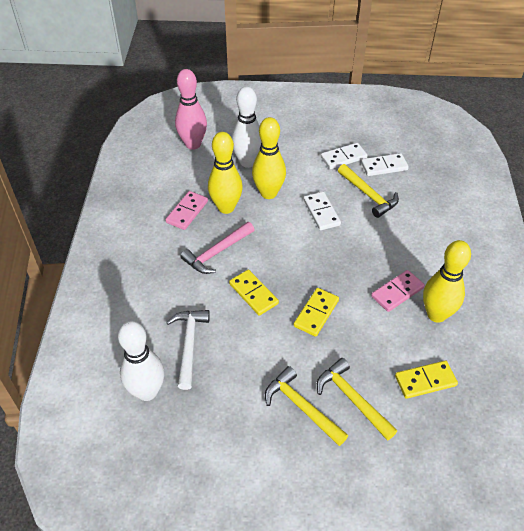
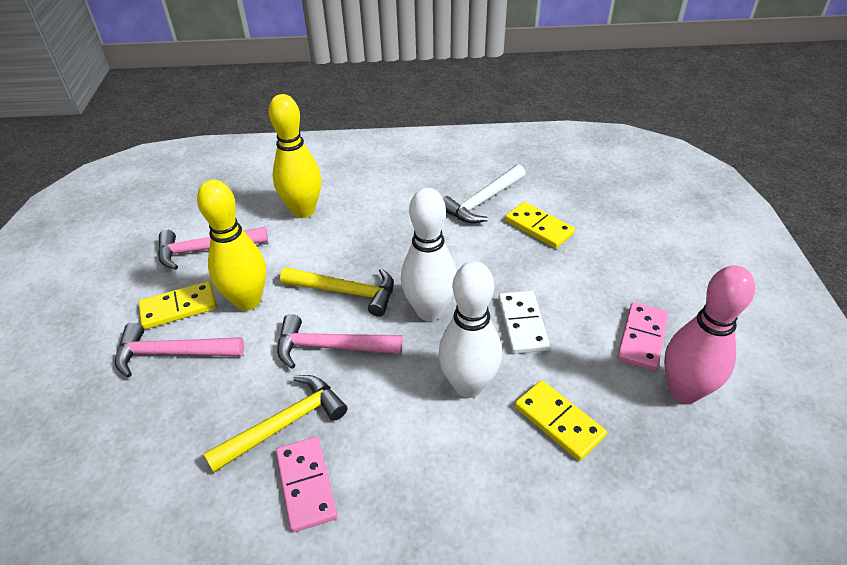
pink hammer: [180,222,254,274] = 1 -> [115,323,244,378] [158,227,268,270] [277,314,403,369] = 3
white domino: [304,192,341,230] [321,143,368,169] [361,153,409,176] = 3 -> [498,291,550,354] = 1
yellow bowling pin: [208,132,243,214] [252,117,286,199] [423,240,471,323] = 3 -> [197,179,266,311] [269,94,321,218] = 2
yellow hammer: [265,366,348,446] [317,358,397,441] [338,164,399,218] = 3 -> [203,375,347,472] [280,267,394,317] = 2

